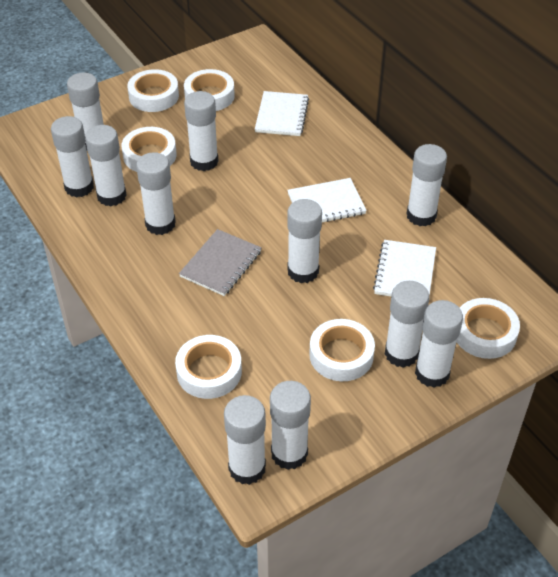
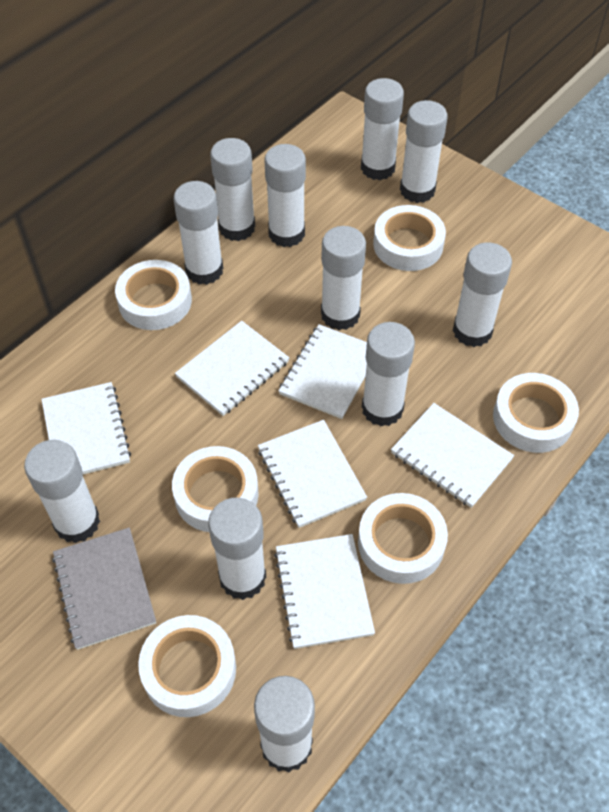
white notebook: [255,91,309,136] [287,178,367,222] [373,240,436,296] = 3 -> [41,382,131,474] [175,321,289,416] [258,420,367,528] [274,534,375,649] [279,324,367,419] [391,403,514,508] = 6

